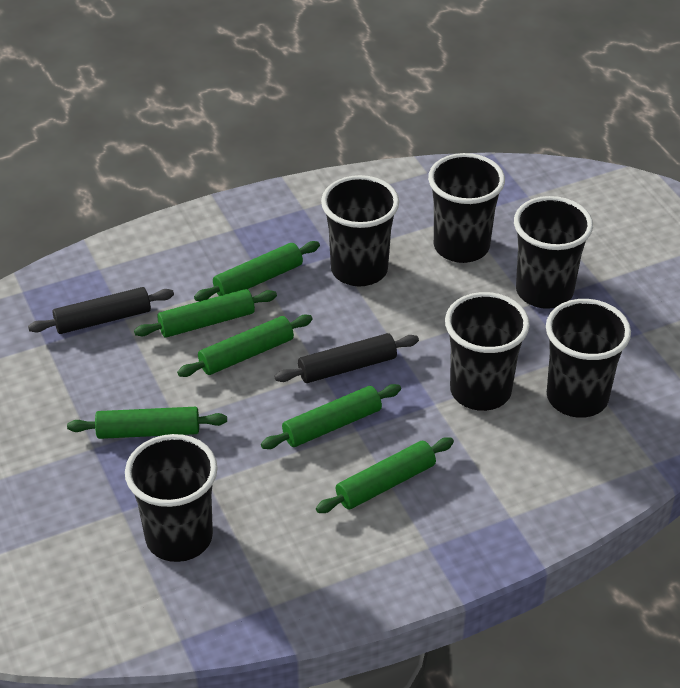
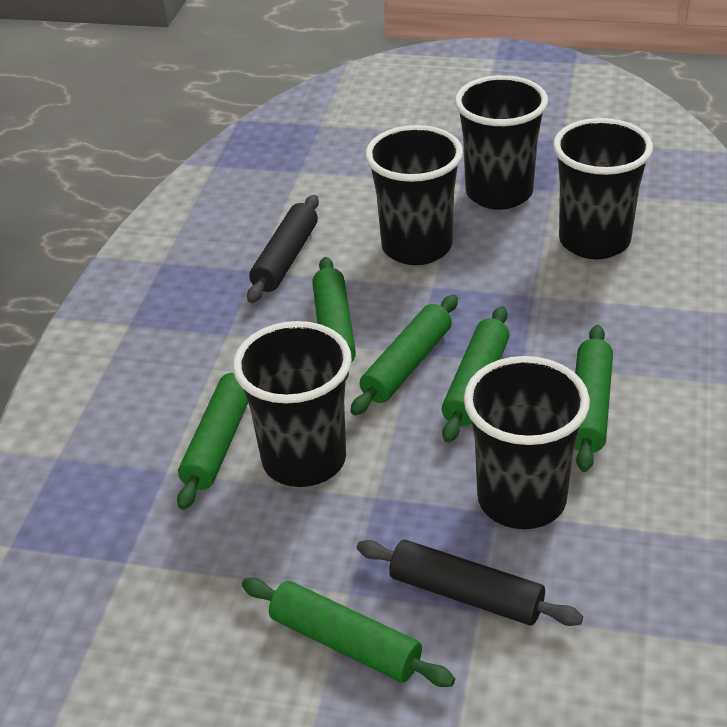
black cup: [125,434,218,562] [321,175,399,287] [428,153,505,263] [445,292,530,411] [514,196,593,309] [546,299,631,418] = 6 -> [233,321,352,487] [365,125,463,265] [455,75,548,210] [464,356,590,529] [553,118,653,259] = 5

